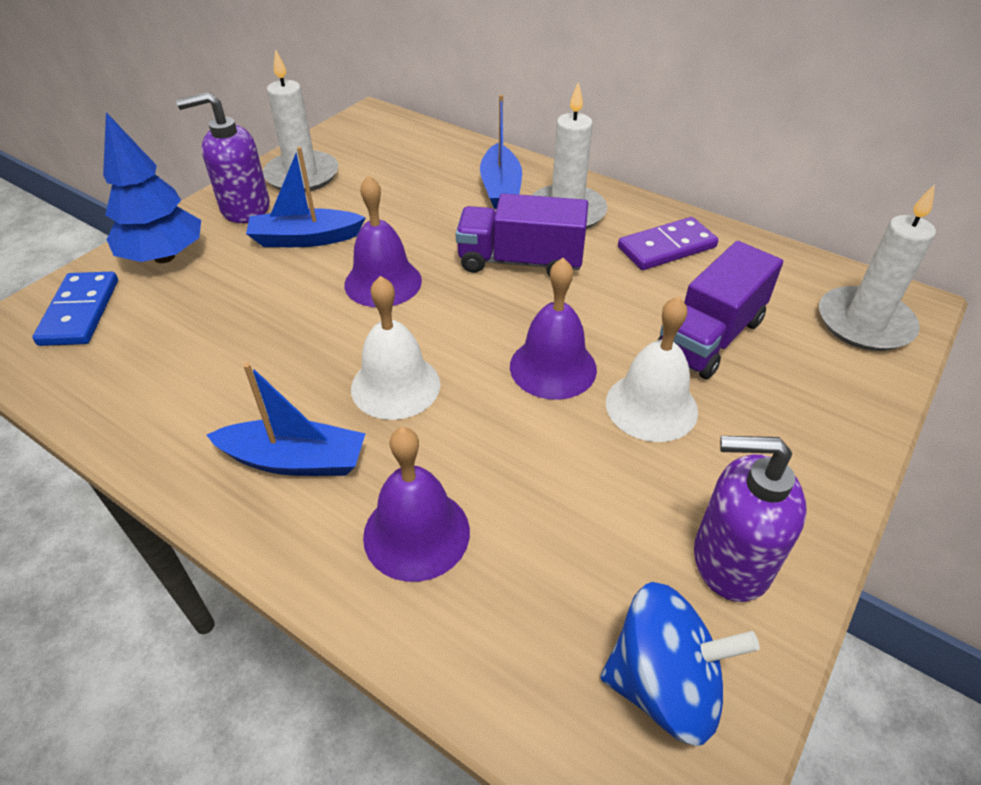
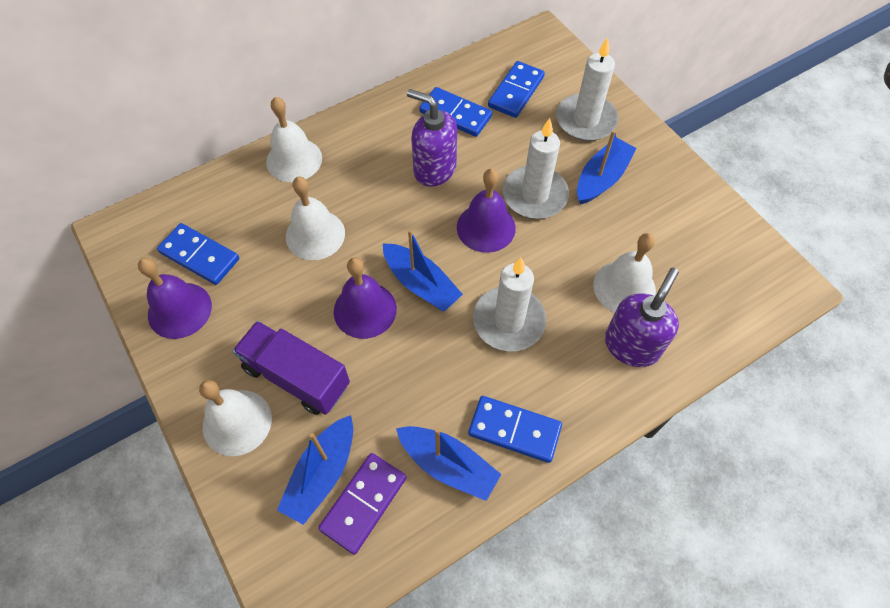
blue boat: [206,363,366,476] [246,147,366,247] [480,95,522,209] = 3 -> [277,415,353,525] [383,229,463,312] [396,426,501,501] [577,130,637,205] = 4
blue domino: [32,272,118,346] = 1 -> [157,223,239,285] [419,87,492,137] [468,396,562,463] [488,61,545,118] = 4
blue spinning top: [601,582,760,746] = 1 -> none = 0
blue tree: [103,112,201,263] = 1 -> none = 0
purple truck: [455,193,588,277] [658,241,783,379] = 2 -> [233,321,350,415] = 1
white bell: [351,276,440,420] [606,296,698,442] = 2 -> [199,380,272,456] [266,97,322,182] [286,177,345,260] [594,233,656,313] = 4

